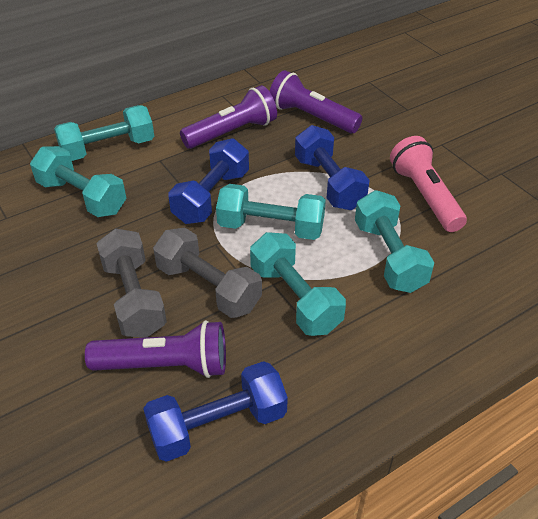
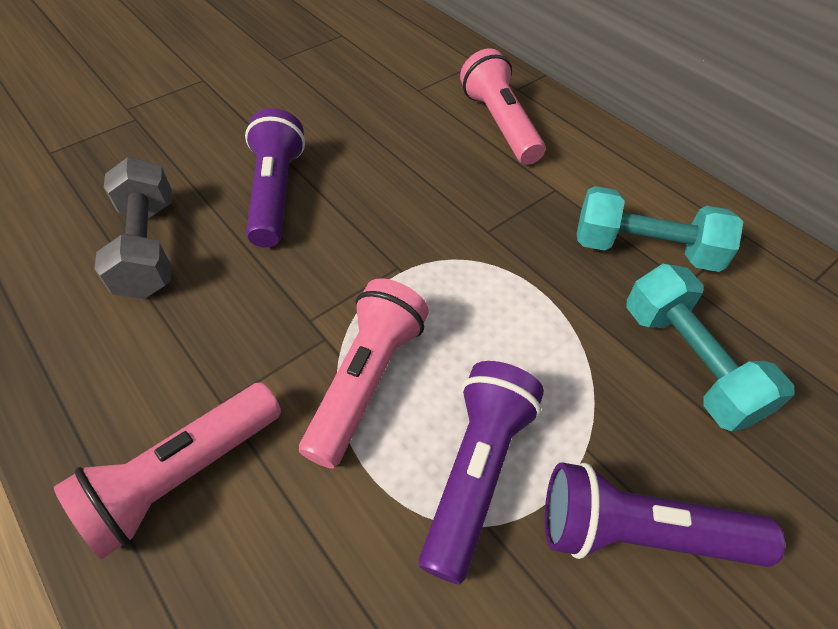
blue dumbbell: [143,361,288,462] [168,138,249,224] [295,125,369,210] = 3 -> none = 0
grey dumbbell: [96,228,167,338] [153,227,262,318] = 2 -> [95,157,172,299] = 1
pink flashlight: [390,136,467,232] = 1 -> [54,382,281,559] [299,278,429,468] [460,48,545,165] = 3
turquoise dumbbell: [30,146,126,217] [54,105,154,161] [216,184,326,240] [250,232,346,336] [355,190,434,293] = 5 -> [577,186,743,272] [626,264,795,431] = 2

